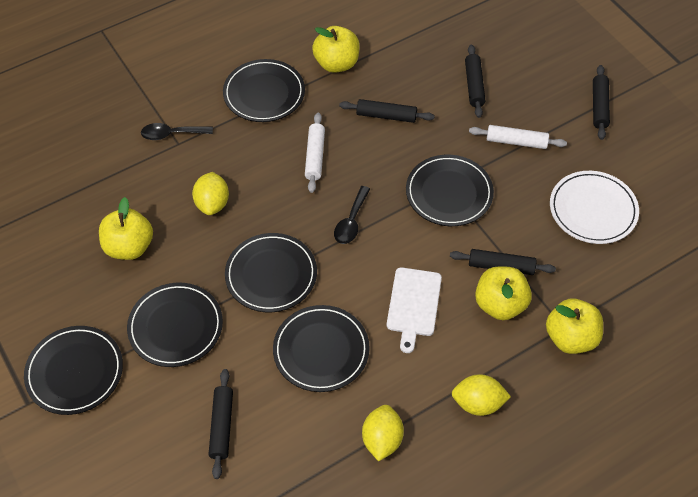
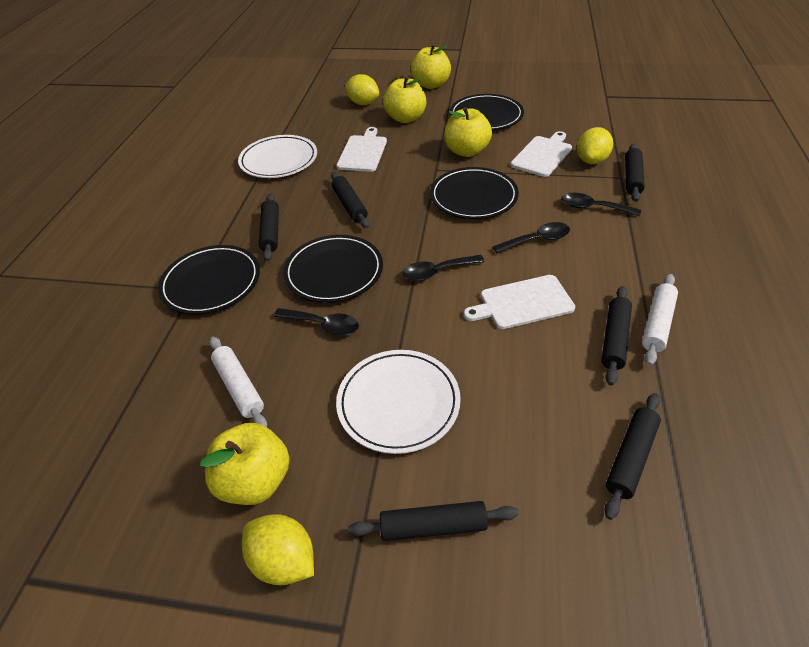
black plate: [24,326,123,415] [127,283,223,367] [223,59,305,122] [225,233,317,312] [273,305,370,392] [406,155,494,226] = 6 -> [158,245,260,315] [283,235,383,303] [430,167,519,219] [450,94,524,130] = 4
black rolling pin: [208,369,233,479] [339,99,435,123] [450,249,556,275] [465,45,485,118] [593,65,610,140] = 5 -> [259,194,279,261] [331,172,369,228] [348,501,518,541] [601,286,632,385] [604,393,661,520] [625,144,645,202] = 6
black spoon: [141,123,213,140] [334,186,370,244] = 2 -> [274,308,359,336] [402,255,485,281] [493,222,570,253] [561,193,641,216] = 4
white cutting board: [387,267,442,353] = 1 -> [336,127,387,172] [464,275,575,329] [511,131,572,177] = 3
white plate: [550,171,639,244] = 1 -> [238,135,317,178] [336,350,461,454] = 2

